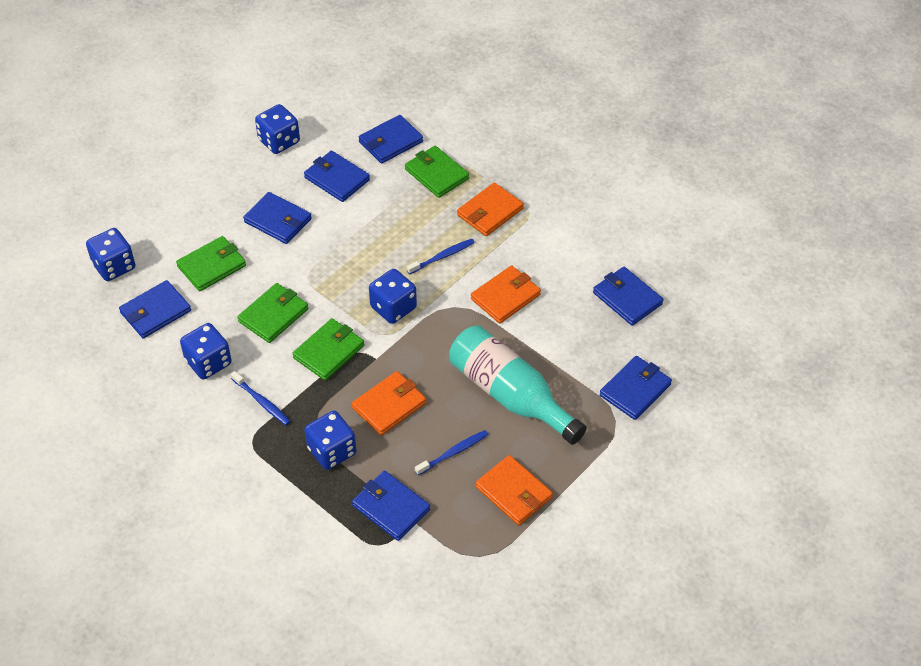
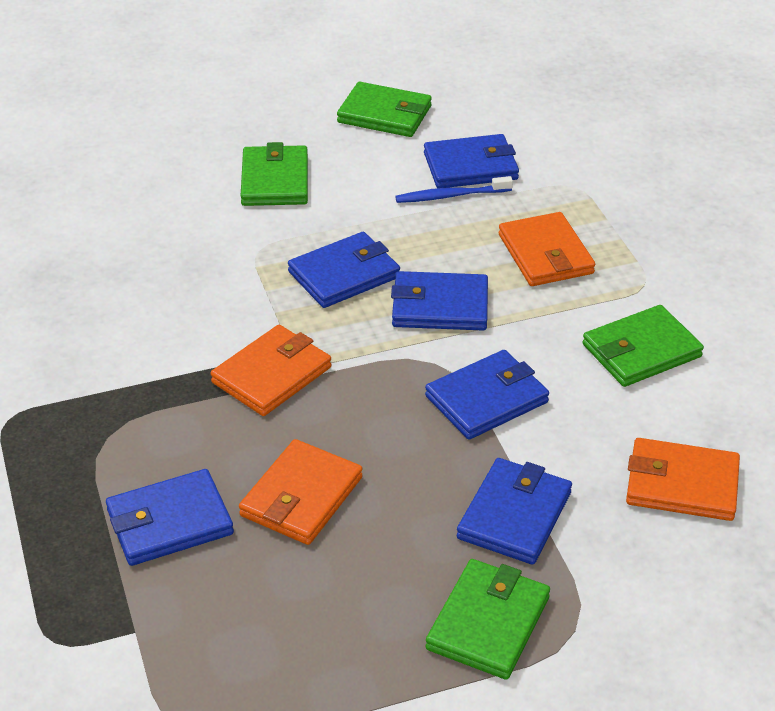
blue dice: [86,228,136,281] [180,323,232,379] [255,104,300,154] [304,411,356,470] [369,269,417,324] = 5 -> none = 0
blue toothbrush: [230,371,291,425] [407,239,475,274] [415,430,489,475] = 3 -> [395,176,513,203] = 1
blue wallet: [119,280,191,338] [243,192,312,244] [304,151,370,202] [352,471,430,541] [358,115,423,164] [593,267,663,326] [600,356,672,420] = 7 -> [106,469,234,566] [288,232,400,308] [391,271,488,331] [424,134,519,188] [425,350,549,440] [457,458,572,565] = 6
turquoise bottle: [449,325,587,445] = 1 -> none = 0

